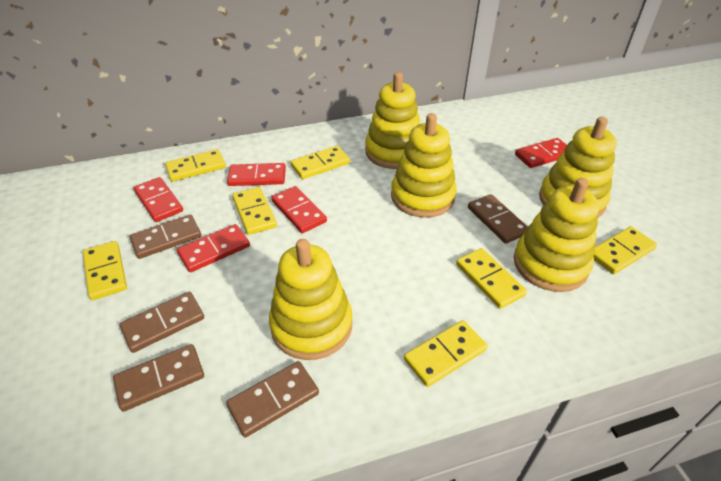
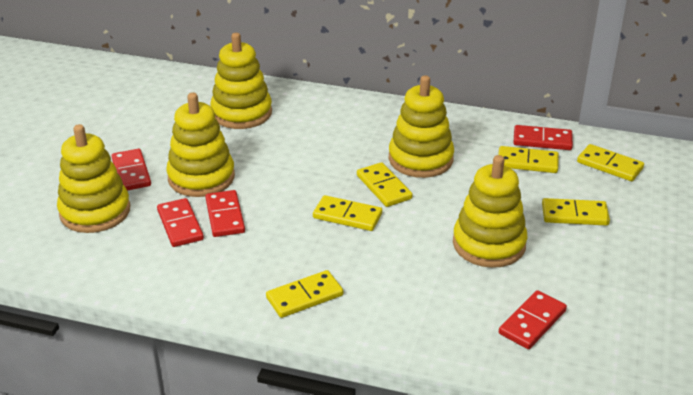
brown domino: [113,344,204,412] [120,292,204,353] [130,214,201,259] [226,361,319,438] [468,194,528,244] = 5 -> none = 0
yellow domino: [83,241,127,300] [165,149,226,181] [232,187,277,235] [291,146,350,179] [404,320,488,387] [456,248,527,309] [594,227,657,274] = 7 -> [266,270,343,318] [313,195,382,231] [357,162,412,207] [498,146,559,173] [542,198,610,226] [577,144,644,181] = 6

